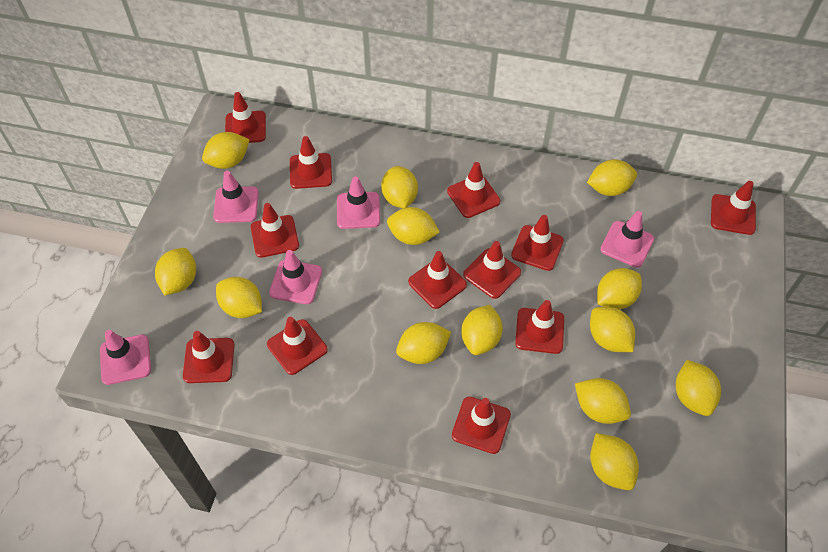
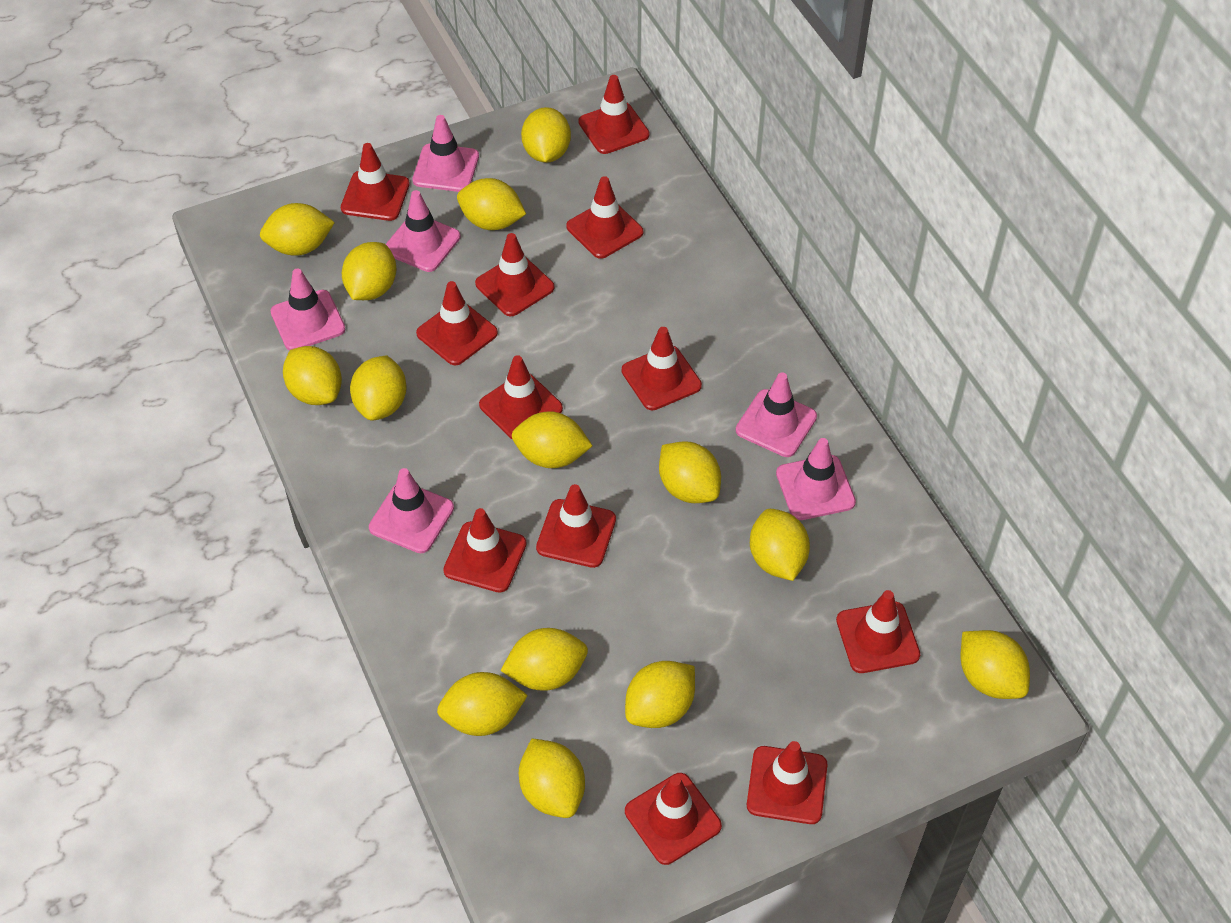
pink traffic cone: [100,330,151,385] [213,171,259,223] [269,250,322,304] [337,176,380,229] [600,211,654,268] = 5 -> [270,268,346,350] [369,468,454,553] [386,190,461,272] [412,115,479,192] [736,373,817,457] [776,438,856,520] = 6
yellow lemon: [155,248,196,296] [202,132,250,169] [216,277,262,318] [381,166,418,208] [387,207,440,245] [396,322,451,364] [461,305,503,355] [575,378,631,424] [587,159,637,196] [590,307,635,352] [590,433,639,490] [597,268,642,309] [676,360,721,416] = 13 -> [260,203,335,256] [283,346,342,405] [342,242,396,300] [350,356,406,420] [437,672,528,736] [457,178,526,230] [501,628,588,691] [512,411,593,468] [519,738,585,818] [521,107,571,163] [625,661,695,728] [659,441,721,503] [750,509,810,581] [961,630,1030,699] = 14

